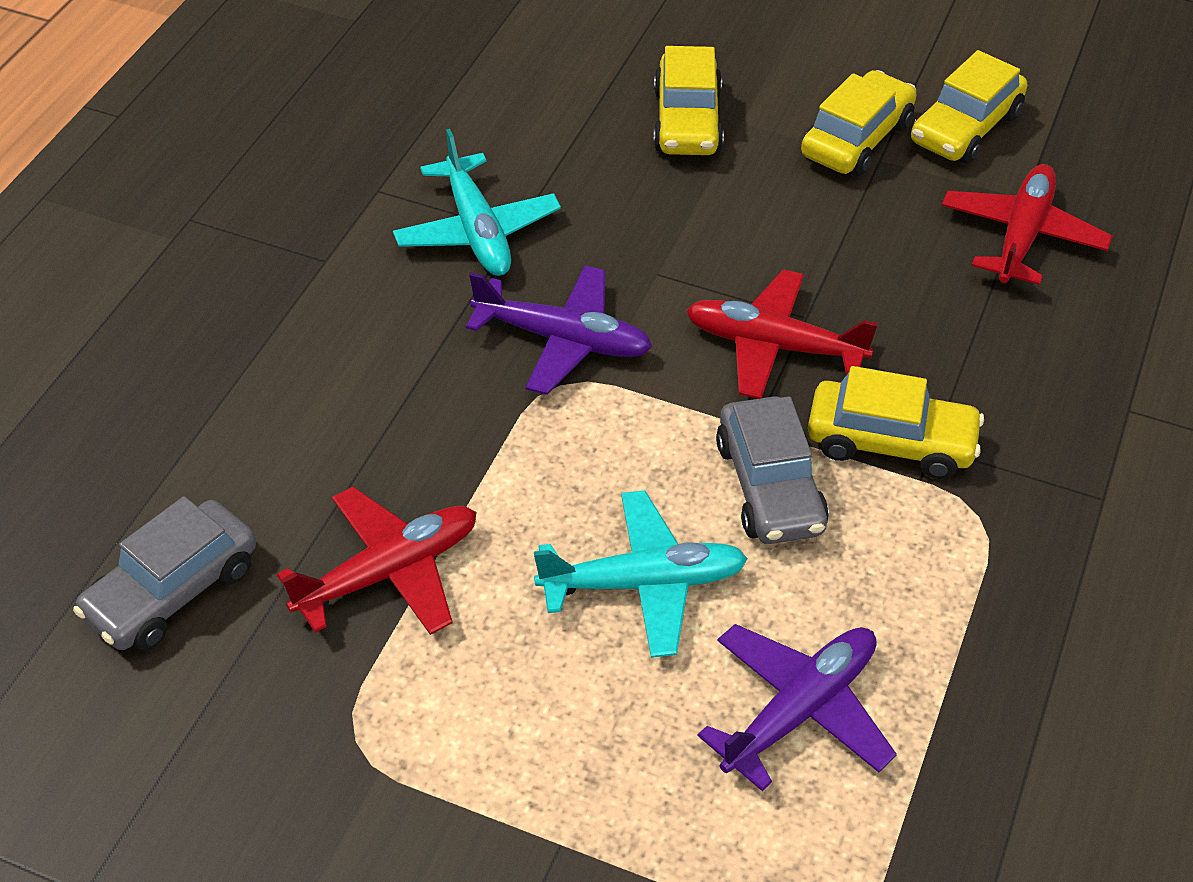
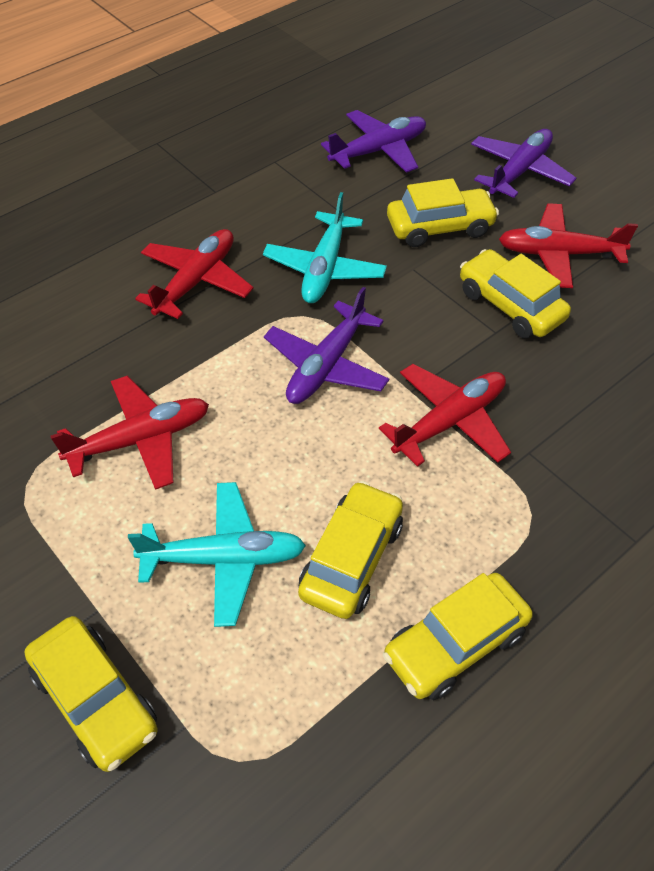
grey car: [73,496,256,651] [716,396,829,544] = 2 -> none = 0
purple plane: [466,265,652,395] [698,624,897,791] = 2 -> [264,287,389,404] [321,110,426,173] [471,129,576,198] = 3
red plane: [277,487,477,635] [686,269,878,399] [942,164,1112,285] = 3 -> [51,376,209,490] [135,229,253,319] [379,364,511,467] [499,203,638,288] = 4
yellow car: [653,46,724,155] [801,70,917,176] [808,366,984,479] [911,50,1028,164] = 4 -> [25,616,158,772] [298,481,403,619] [383,573,533,700] [387,178,499,247] [460,249,571,339] = 5

